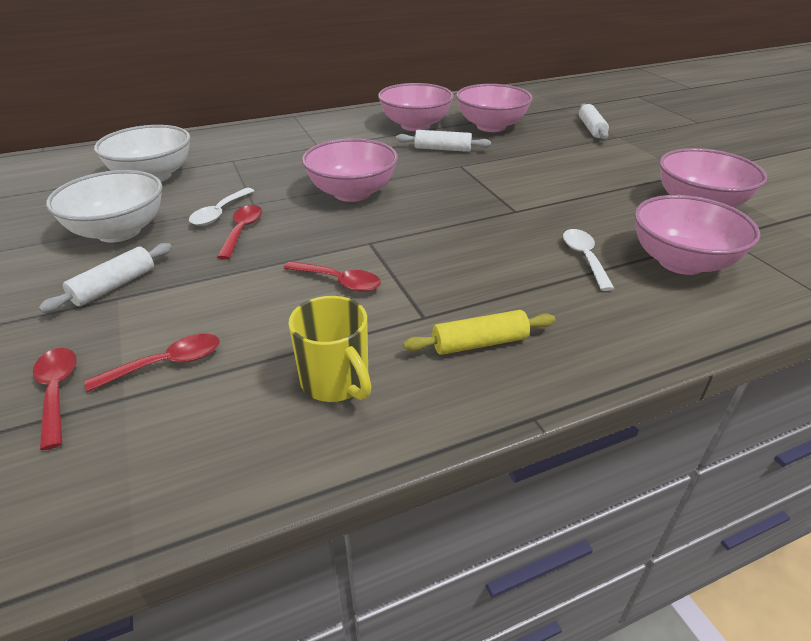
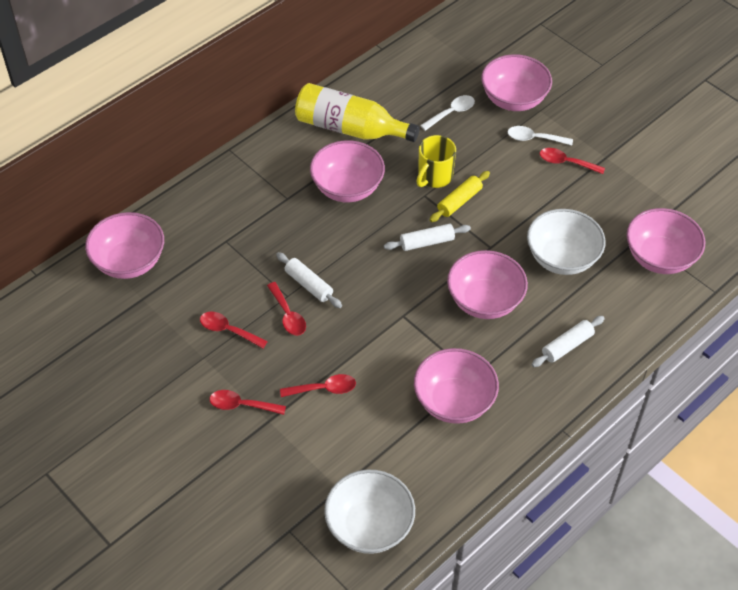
pink bowl: [302,138,398,202] [378,83,454,131] [456,84,533,132] [634,195,760,275] [659,148,767,208] = 5 -> [85,212,164,279] [310,140,385,202] [414,348,499,424] [447,250,528,319] [481,54,552,111] [627,208,705,274] = 6
red spoon: [33,348,77,450] [85,333,220,392] [217,205,262,259] [284,261,381,292] = 4 -> [200,312,268,348] [210,390,286,415] [267,282,306,336] [280,374,356,397] [540,148,605,174] = 5
yellow bottle: none = 0 -> [295,83,420,142] = 1

